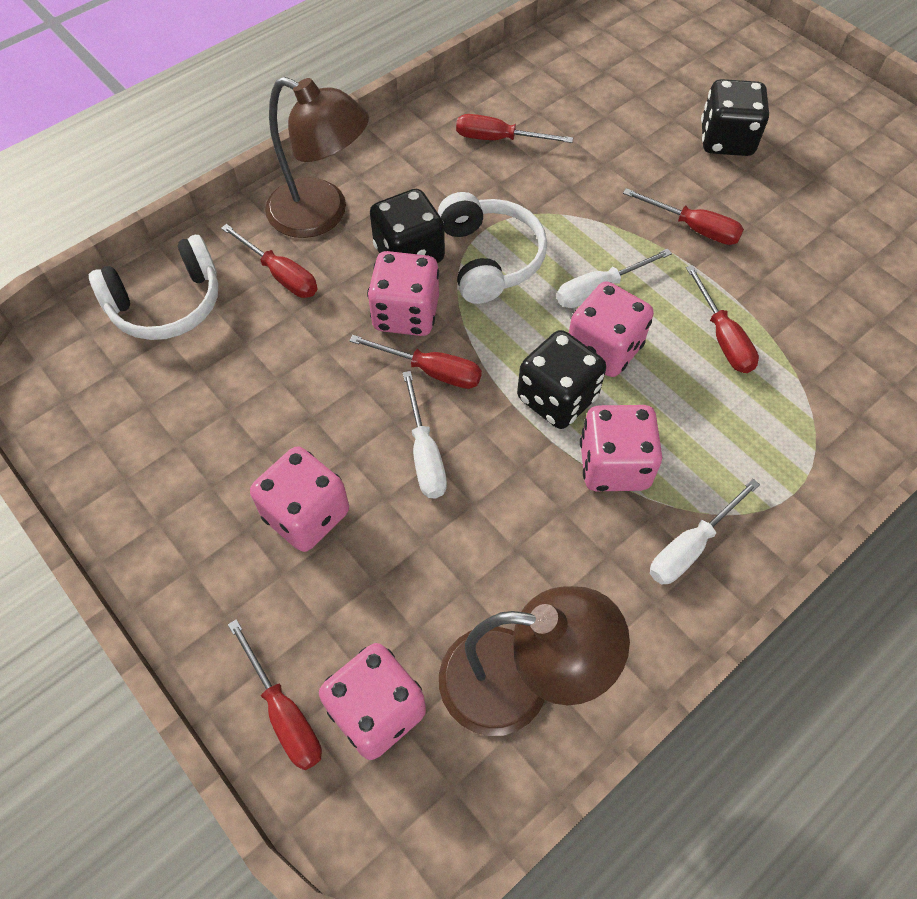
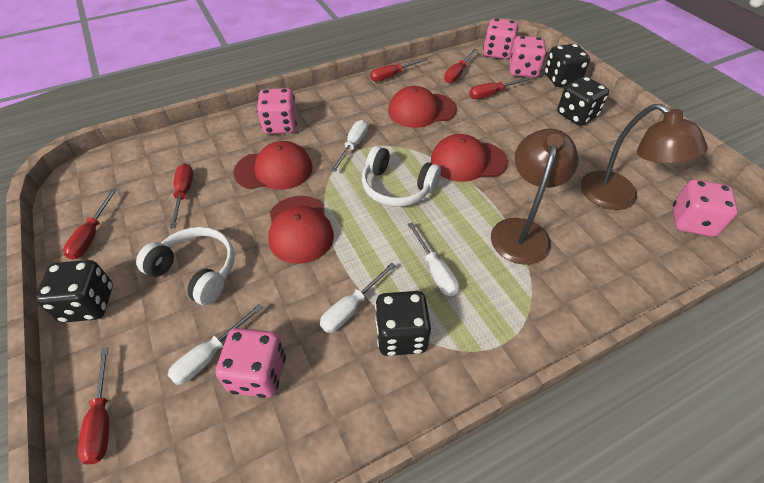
black dice: [370,189,445,263] [517,330,606,429] [701,79,769,156] = 3 -> [35,260,113,323] [375,291,431,356] [544,44,590,87] [557,76,609,126] = 4
red cap: none = 0 -> [233,141,313,190] [268,196,334,264] [388,86,457,128] [431,134,508,182] = 4
white screwdriver: [403,371,447,498] [557,249,672,308] [650,479,760,585] = 3 -> [168,304,263,385] [320,262,396,333] [331,120,368,172] [408,222,459,296] = 4

